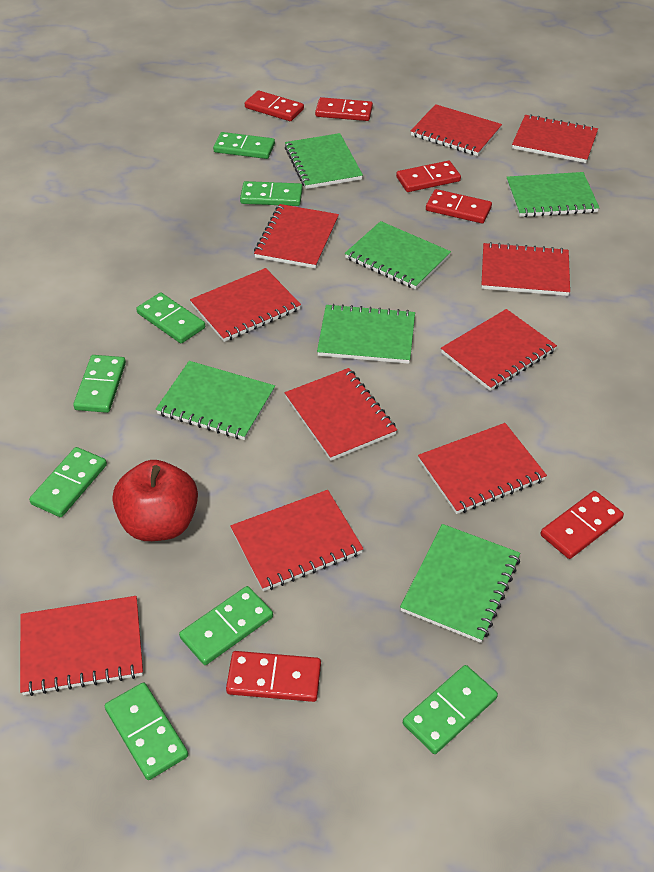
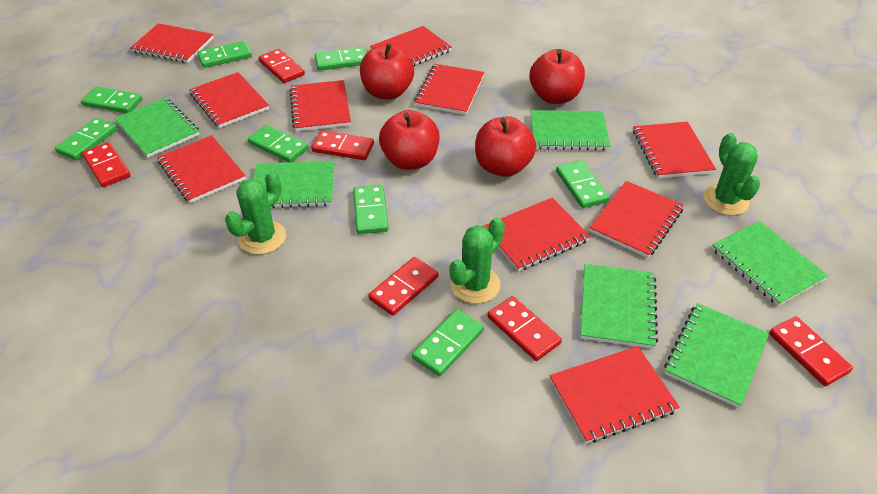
green cactus: none = 0 -> [225,171,286,255] [450,218,505,304] [703,133,761,216] = 3
red apple: [113,460,198,541] = 1 -> [360,43,414,100] [379,110,440,170] [475,116,536,177] [530,49,585,104] = 4

